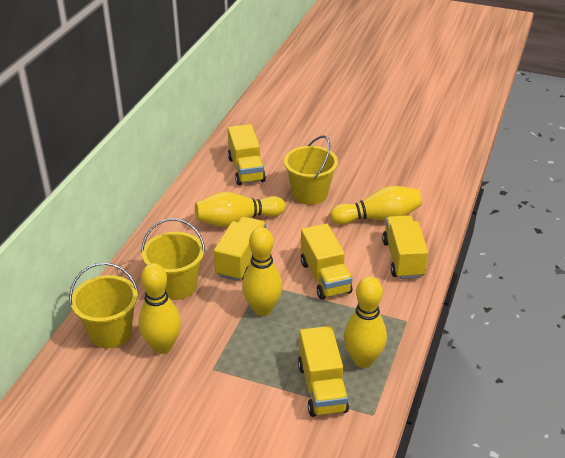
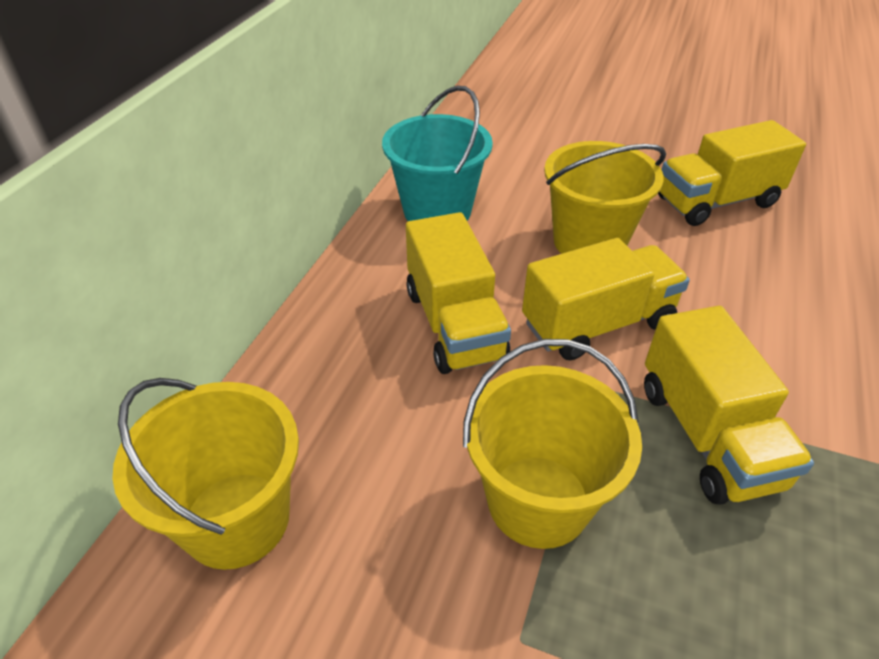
turquoise bucket: none = 0 -> [382,86,493,221] = 1
yellow bowling pin: [138,263,181,354] [195,192,285,227] [242,227,283,316] [330,186,422,225] [344,276,387,368] = 5 -> none = 0
yellow truck: [214,217,266,281] [228,124,266,185] [298,326,349,417] [301,223,352,300] [382,215,428,279] = 5 -> [406,212,511,374] [522,238,690,360] [644,306,814,505] [658,120,806,226] = 4

